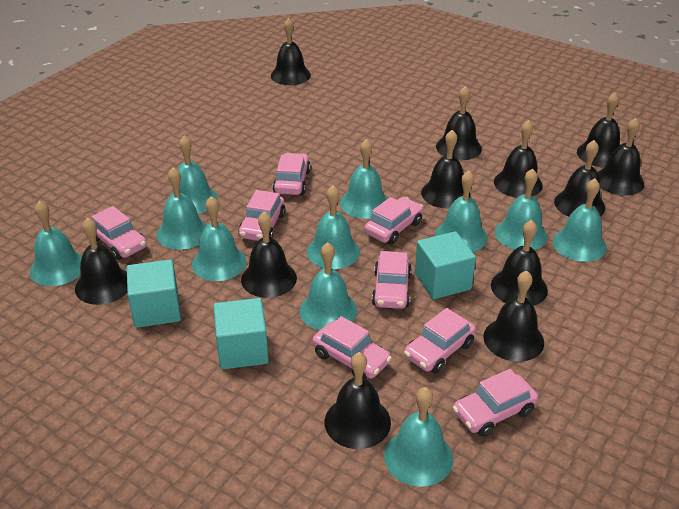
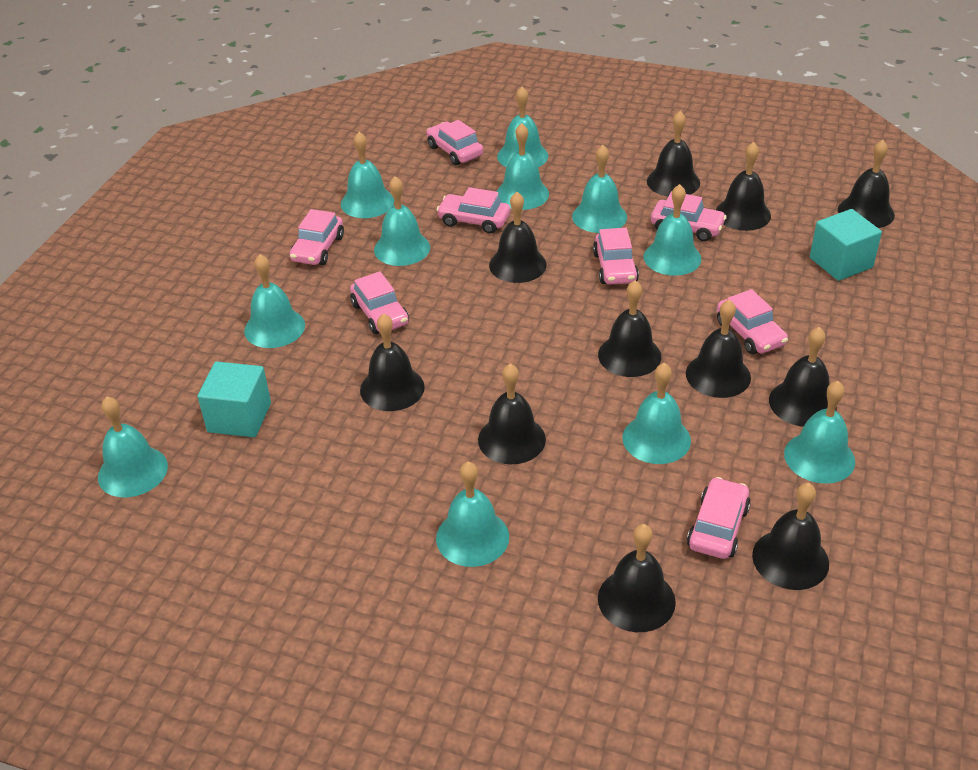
black bell: [75,218,127,305] [241,211,297,298] [271,18,311,85] [325,352,391,449] [421,130,471,209] [436,86,482,160] [483,270,544,362] [491,220,548,306] [494,120,543,198] [554,140,605,217] [577,93,620,167] [598,118,644,196] = 12 -> [360,313,425,411] [478,364,546,464] [489,192,547,283] [598,280,661,377] [598,524,676,632] [647,111,700,197] [686,300,751,398] [716,142,771,231] [752,483,829,590] [769,327,837,427] [838,140,895,228] = 11
turquoise cube: [127,259,181,328] [213,298,269,369] [415,231,476,299] = 3 -> [198,362,271,437] [810,209,882,281] = 2

